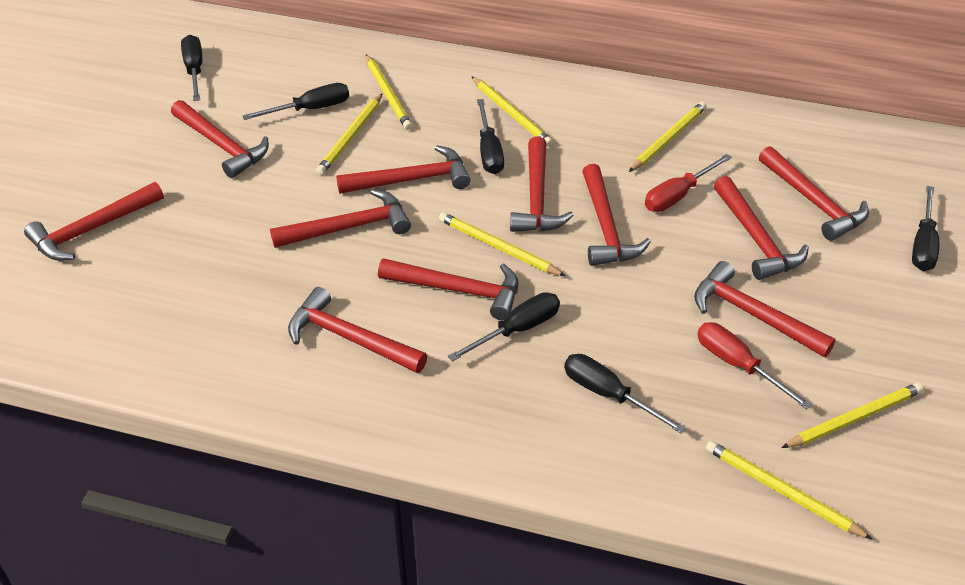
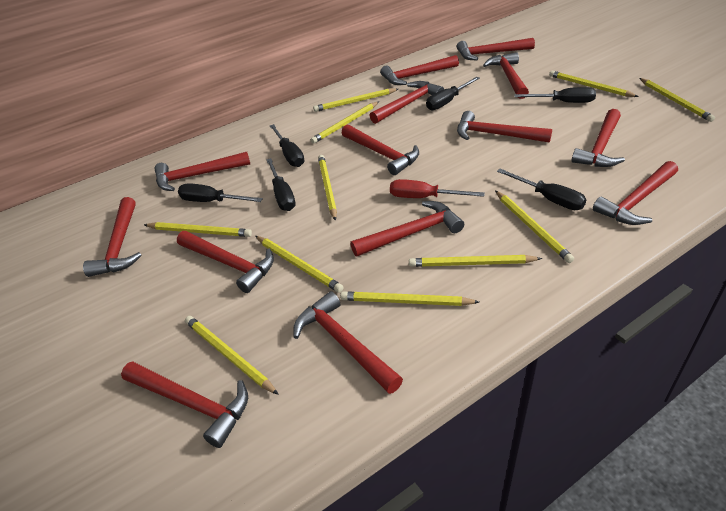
red hammer: [24,182,164,261] [171,100,269,178] [270,189,411,248] [288,287,427,373] [336,145,471,194] [378,258,518,320] [510,136,574,232] [582,164,651,266] [694,261,836,357] [714,176,809,280] [759,146,869,241] = 11 -> [83,197,141,277] [121,361,248,448] [154,152,250,191] [177,231,274,293] [293,291,403,394] [342,124,419,175] [350,201,464,257] [370,81,444,124] [380,55,459,85] [457,38,535,60] [457,111,552,143] [483,52,529,99] [572,109,625,167] [593,161,678,225] = 14
red screwdriver: [645,154,732,212] [697,322,812,410] = 2 -> [390,179,485,198] = 1
yellow pencil: [316,93,383,175] [366,54,412,130] [439,212,565,276] [471,76,553,146] [629,102,707,172] [706,441,873,540] [782,383,924,448] = 7 -> [144,222,252,237] [185,316,279,395] [255,236,344,293] [311,102,379,144] [313,88,398,112] [318,155,337,221] [340,291,479,306] [409,255,542,267] [495,191,574,263] [549,70,639,97] [639,78,715,122] = 11

